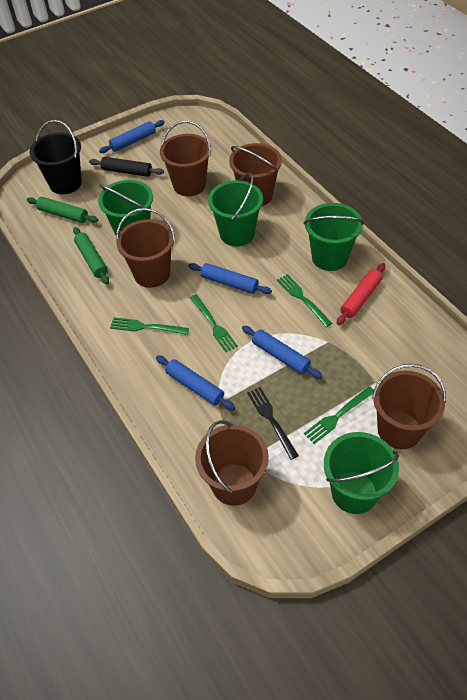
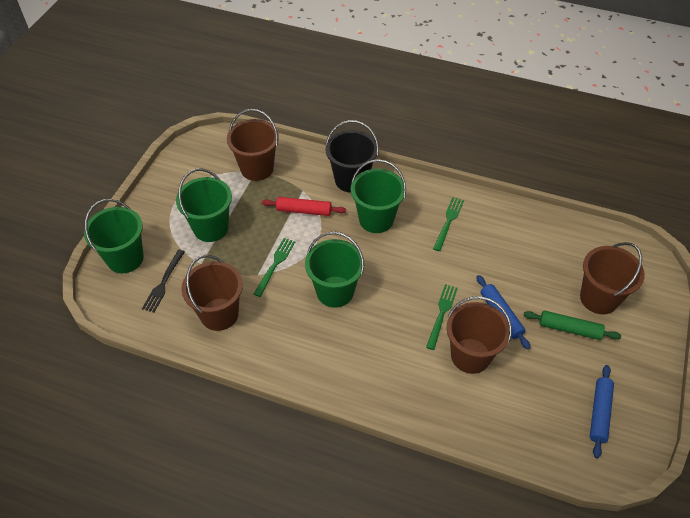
black rolling pin: [89,157,164,177] = 1 -> none = 0
blue rolling pin: [99,120,165,153] [156,356,235,410] [188,263,272,294] [242,326,322,379] = 4 -> [476,275,531,350] [590,365,614,458] = 2
brown bucket: [116,208,175,288] [160,121,211,196] [195,420,269,506] [229,143,282,206] [372,364,446,449] = 5 -> [181,255,243,331] [227,109,279,181] [446,296,512,374] [580,242,645,315] = 4
green fork: [110,317,189,335] [190,294,238,352] [277,274,332,327] [304,386,374,444] = 4 -> [254,238,295,297] [426,284,458,350] [433,197,464,251] = 3
green rolling pin: [26,197,98,223] [73,227,109,284] = 2 -> [524,310,621,340] = 1

